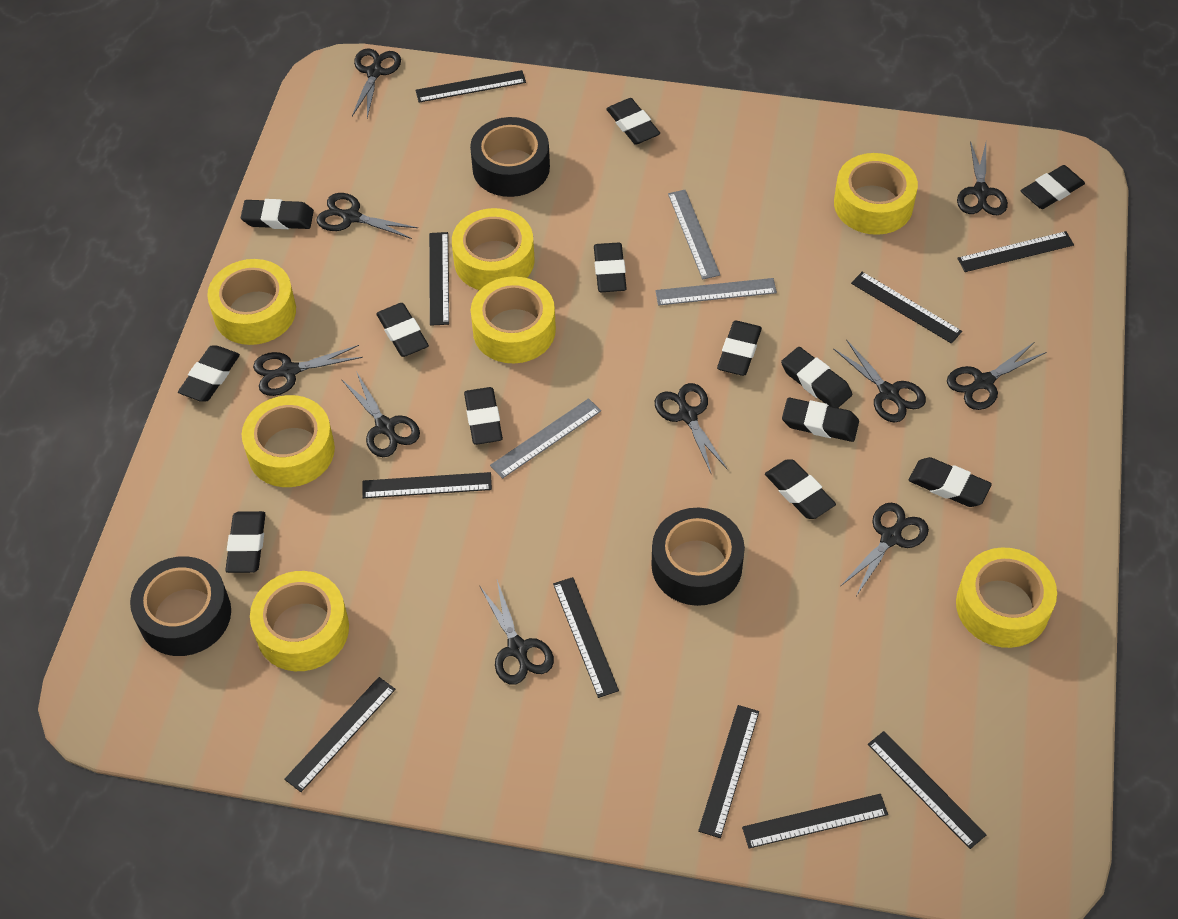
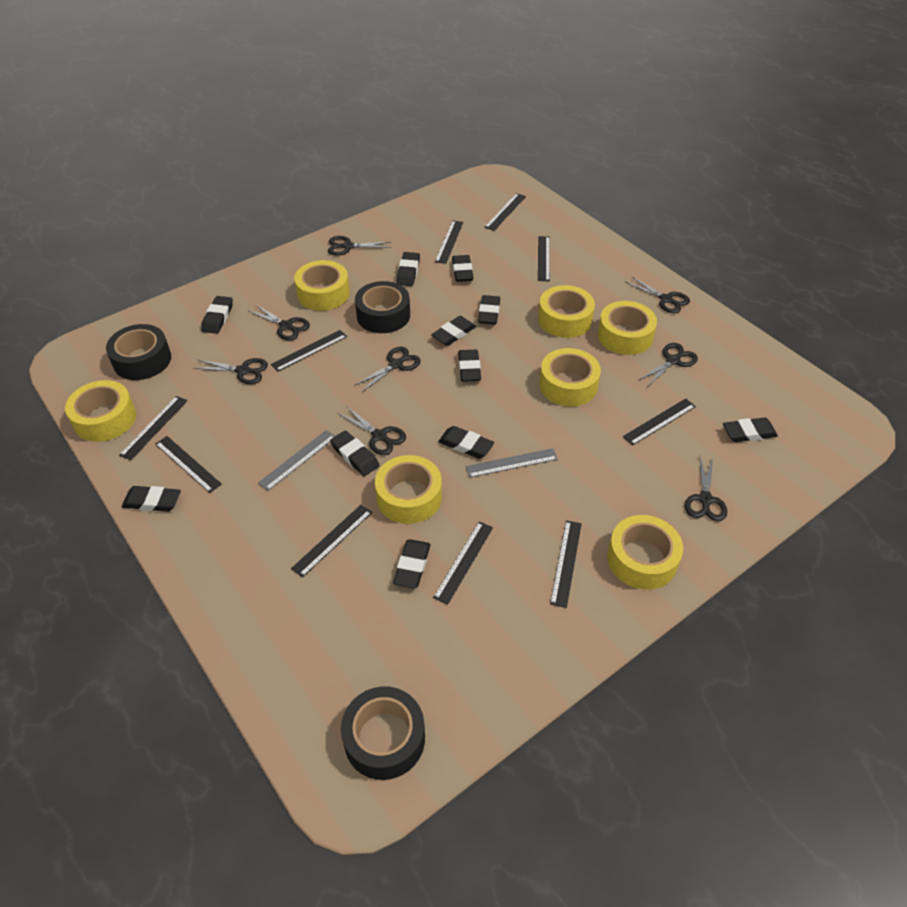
black eraser: [178,345,240,402] [225,511,265,573] [241,199,314,229] [376,303,429,357] [464,387,503,445] [594,242,627,292] [606,98,660,145] [717,321,762,376] [765,459,836,519] [781,347,852,408] [782,398,859,442] [909,457,992,507] [1021,165,1085,209] = 13 -> [122,486,181,512] [201,296,233,334] [330,430,380,476] [393,539,430,589] [396,252,420,286] [431,316,476,346] [438,426,494,459] [452,255,473,282] [458,350,481,382] [478,295,500,325] [723,417,778,442] = 11
black scissors: [253,345,363,396] [317,193,418,239] [341,371,420,457] [352,49,401,118] [479,580,554,685] [655,383,728,475] [833,339,926,422] [841,503,929,596] [947,342,1046,410] [957,141,1008,215] = 10 -> [194,358,268,384] [249,304,310,341] [328,236,391,256] [338,406,406,455] [355,347,421,392] [626,276,690,313] [639,343,698,387] [685,457,727,521] = 8
grey ruler: [490,398,601,479] [655,278,777,306] [668,190,720,280] = 3 -> [258,430,335,491] [465,448,558,478] = 2

